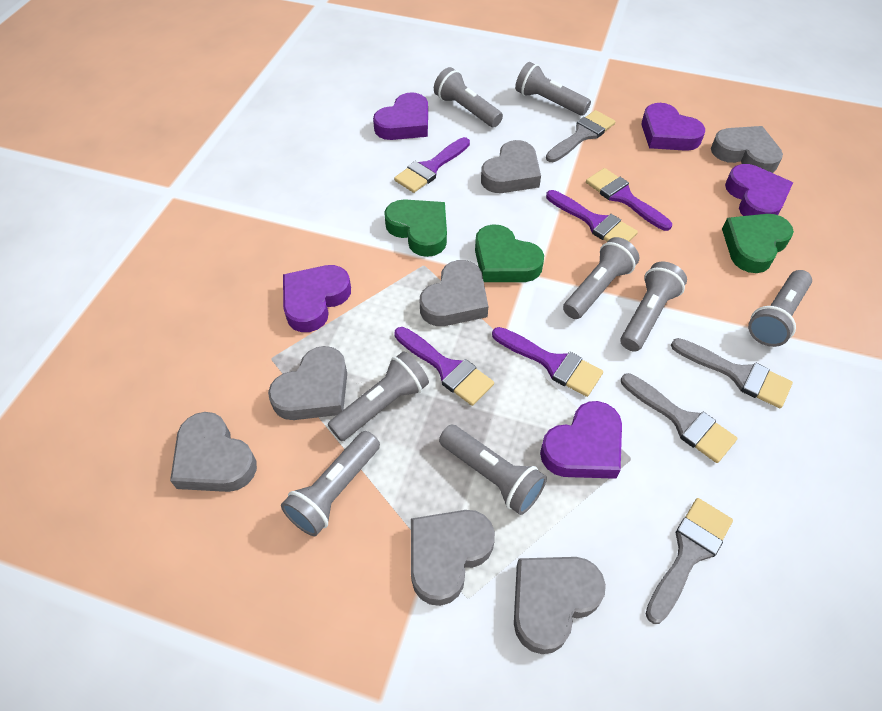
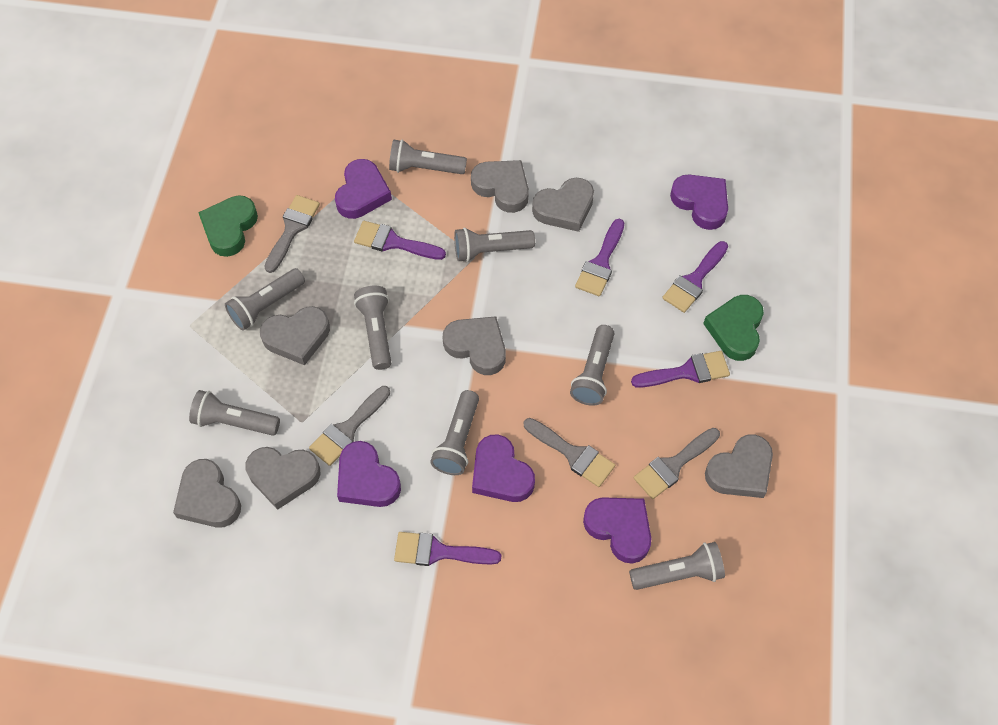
green heart: [384,199,447,257] [475,224,544,282] [722,214,794,273] = 3 -> [198,195,258,257] [703,295,764,361] = 2

